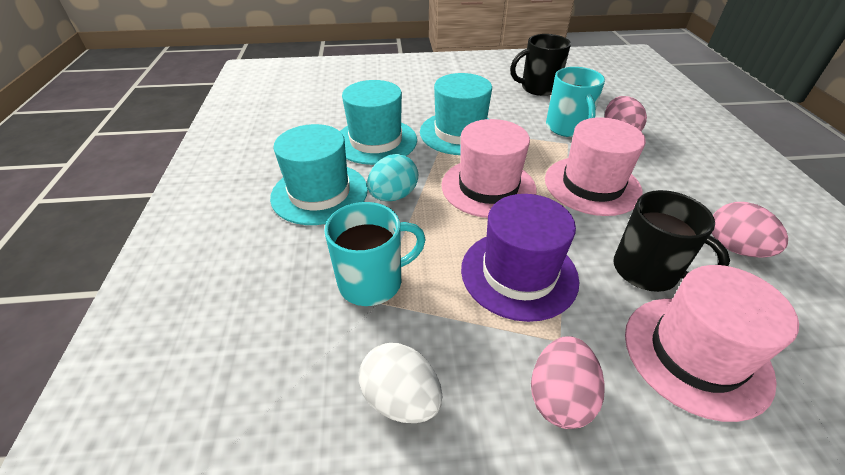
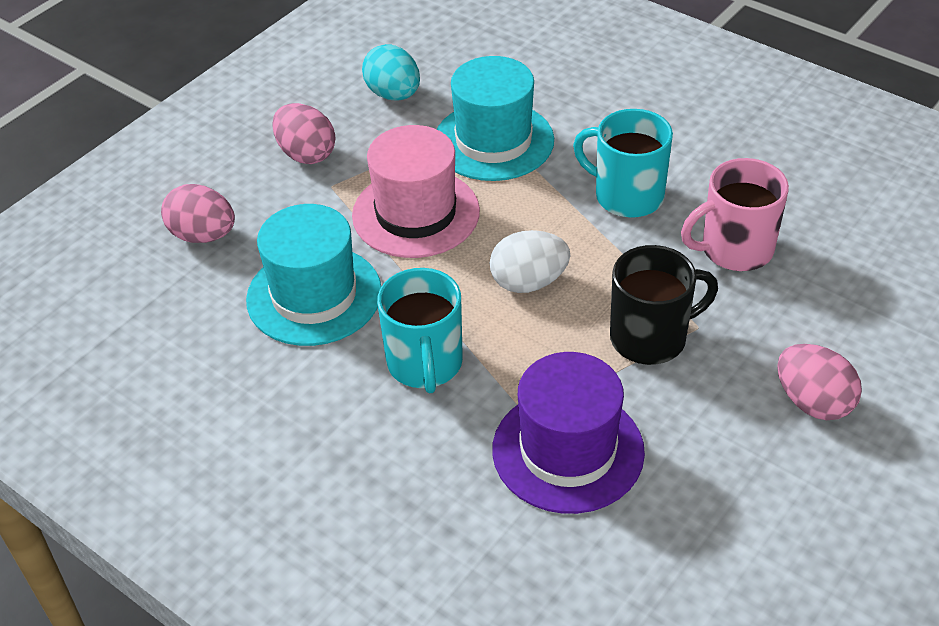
black mug: [510,34,571,96] [613,190,730,292] = 2 -> [610,245,718,365] = 1
pink hat: [441,119,537,218] [545,117,646,216] [625,265,799,422] = 3 -> [352,125,480,258] = 1
pink mug: none = 0 -> [681,158,789,271] = 1
turquoise hat: [270,124,368,225] [340,80,417,165] [420,73,492,155] = 3 -> [246,204,381,346] [437,56,554,181] = 2

